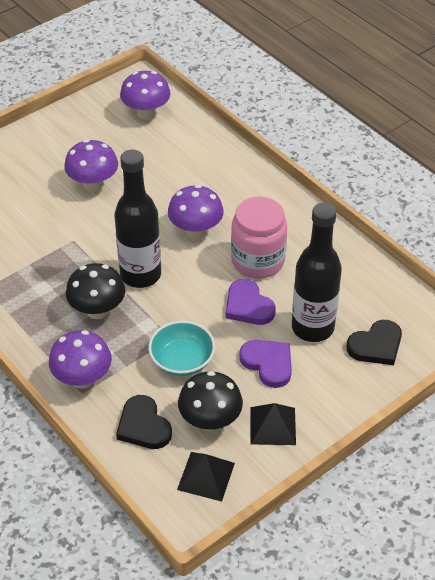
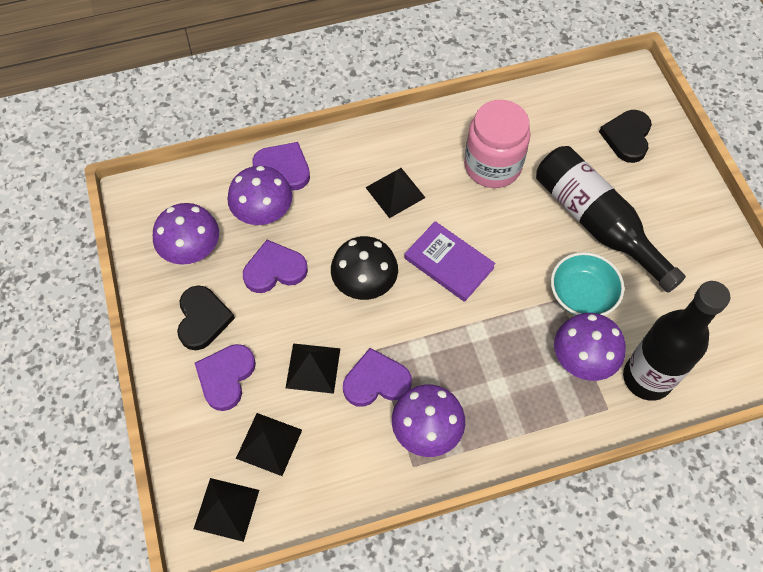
black mushroom: [66,263,125,319] [178,371,243,431] = 2 -> [331,236,398,300] = 1
black pyramid: [177,452,235,502] [251,403,296,445] = 2 -> [194,478,259,542] [236,413,302,476] [286,343,340,394] [365,168,426,218] = 4
purple book: none = 0 -> [405,221,496,302] = 1
purple heart: [226,279,276,325] [239,340,292,388] = 2 -> [195,344,256,411] [243,240,308,293] [252,142,310,191] [343,348,412,407] = 4

